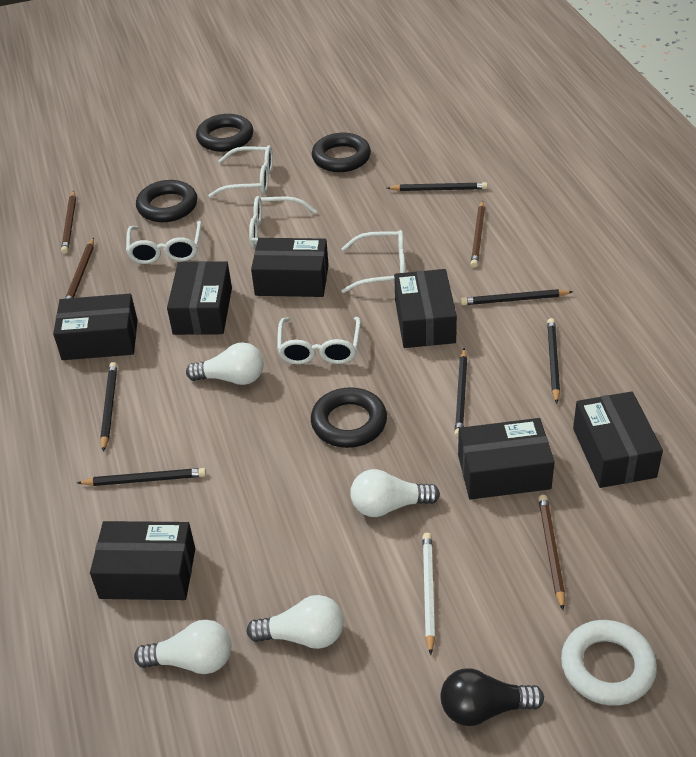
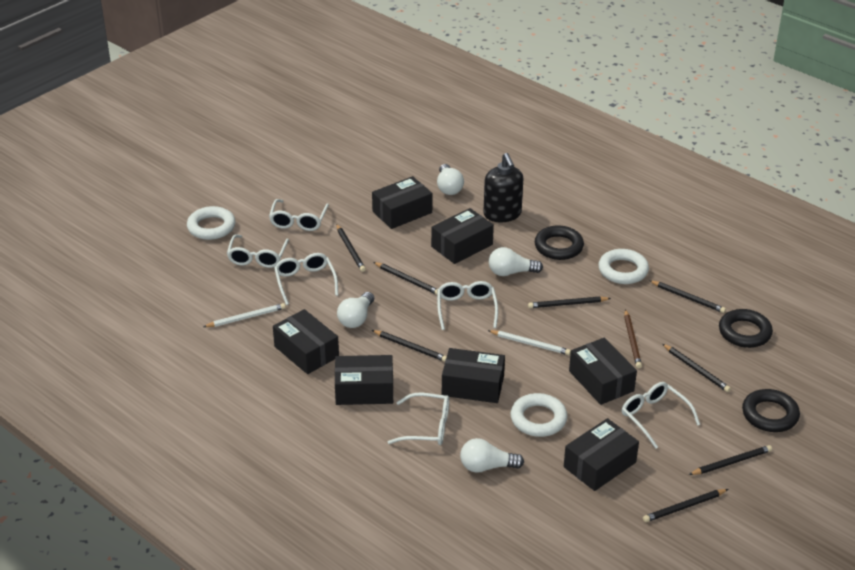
black light bulb: [440,668,544,726] = 1 -> none = 0
black pencil: [77,468,206,486] [100,362,117,452] [387,182,488,191] [455,348,467,437] [461,289,573,305] [547,318,560,404] = 6 -> [336,224,366,272] [372,330,447,362] [374,262,438,295] [528,297,611,308] [643,489,728,522] [649,280,726,313] [663,344,731,392] [689,445,772,475] = 8
black ring: [136,180,197,222] [196,114,253,152] [311,387,387,448] [312,133,371,172] = 4 -> [535,225,584,260] [719,309,773,348] [742,389,800,432] = 3
black soap dispenser: none = 0 -> [483,153,523,222] = 1
brown pencil: [61,191,76,254] [65,238,94,299] [471,200,485,268] [538,495,565,610] = 4 -> [624,309,642,368] = 1
white glasses: [126,221,202,264] [208,145,273,198] [249,196,317,248] [277,317,361,364] [341,230,406,293] = 5 -> [227,234,289,268] [269,199,329,231] [274,253,338,305] [388,393,449,445] [437,281,498,330] [622,382,700,449] = 6
white pencil: [422,533,435,655] = 1 -> [203,303,286,327] [488,330,571,355] = 2
white ring: [561,620,657,706] = 1 -> [187,206,236,240] [511,393,567,437] [598,249,649,284] = 3

